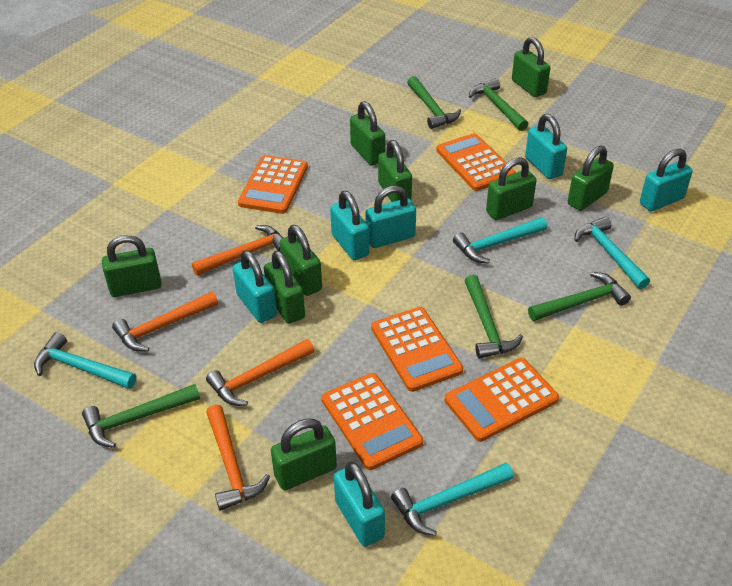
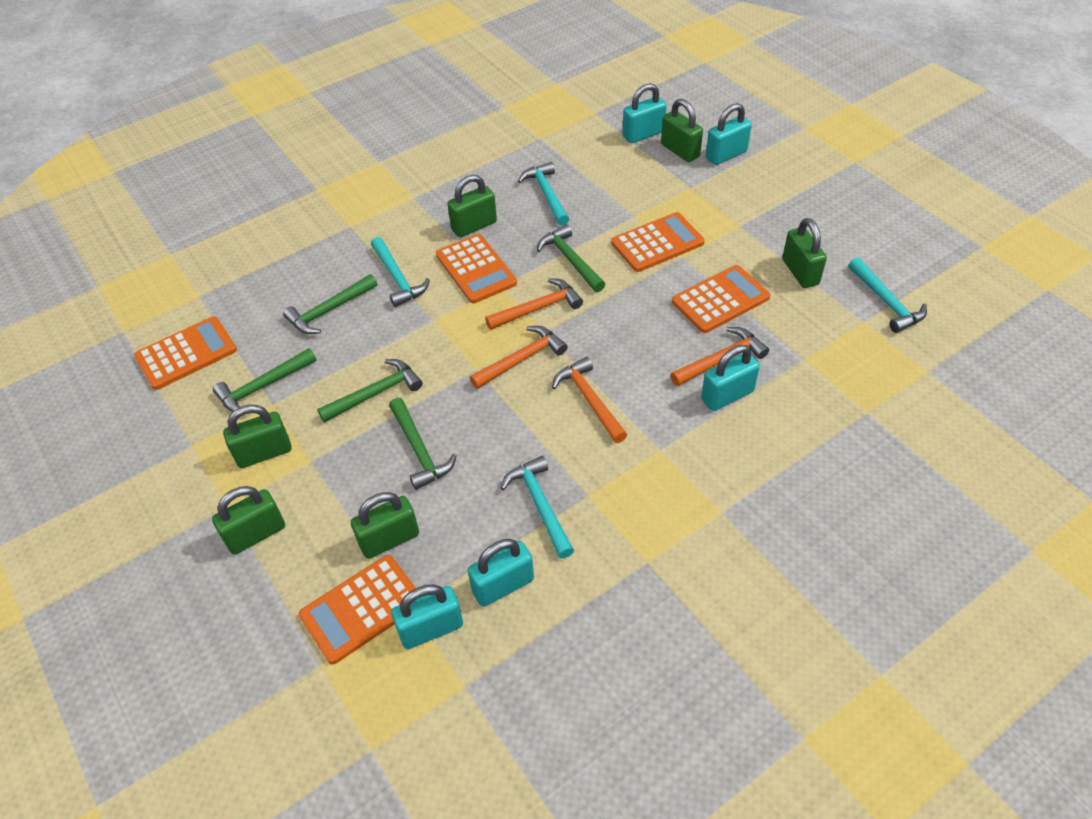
green padlock: [102,235,162,297] [264,250,305,324] [271,419,337,490] [279,225,322,296] [350,101,385,166] [378,140,412,202] [486,157,537,220] [512,37,550,97] [568,145,614,211] = 9 -> [212,486,285,555] [223,405,292,468] [351,492,419,559] [447,175,497,237] [661,99,703,162] [782,218,827,288] = 6
turquoise padlock: [233,250,277,323] [330,191,369,260] [334,462,385,547] [365,186,416,248] [525,114,567,179] [640,149,693,211] = 6 -> [391,584,463,649] [468,539,534,607] [623,83,667,143] [701,345,760,411] [706,103,752,165] = 5

